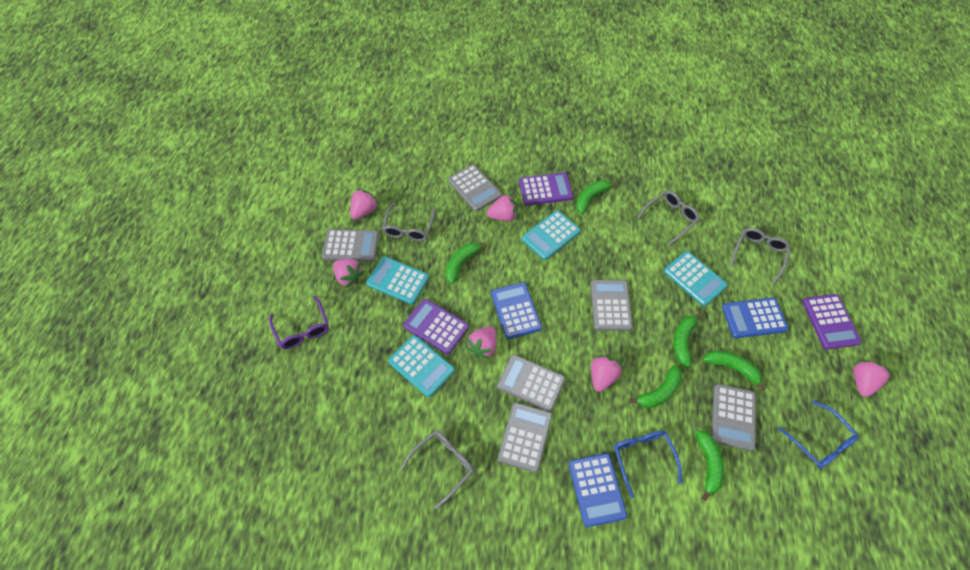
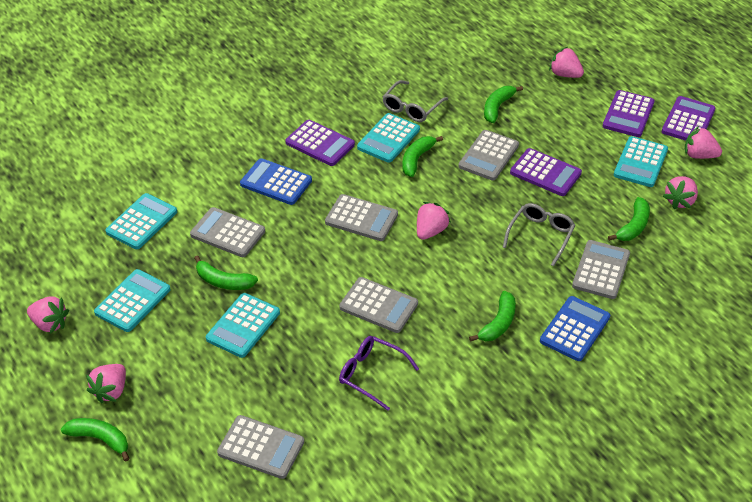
blue calculator: [491,282,542,339] [569,453,627,527] [722,297,788,338] = 3 -> [240,158,312,205] [540,296,610,361] = 2
blue glasses: [614,430,682,498] [778,401,859,468] = 2 -> none = 0
grey glasses: [382,203,436,241] [401,431,474,509] [637,191,700,246] [730,228,791,284] = 4 -> [383,80,448,122] [503,203,575,266] = 2
purple calculator: [403,299,469,355] [519,172,573,206] [802,294,861,350] = 3 -> [285,120,355,166] [510,148,582,196] [602,90,655,137] [662,96,716,141] = 4
turquoise calculator: [366,256,429,305] [388,335,455,397] [522,210,581,260] [664,251,728,306] = 4 -> [94,269,170,332] [105,193,177,249] [206,293,280,358] [357,113,420,163] [614,136,668,187] = 5

